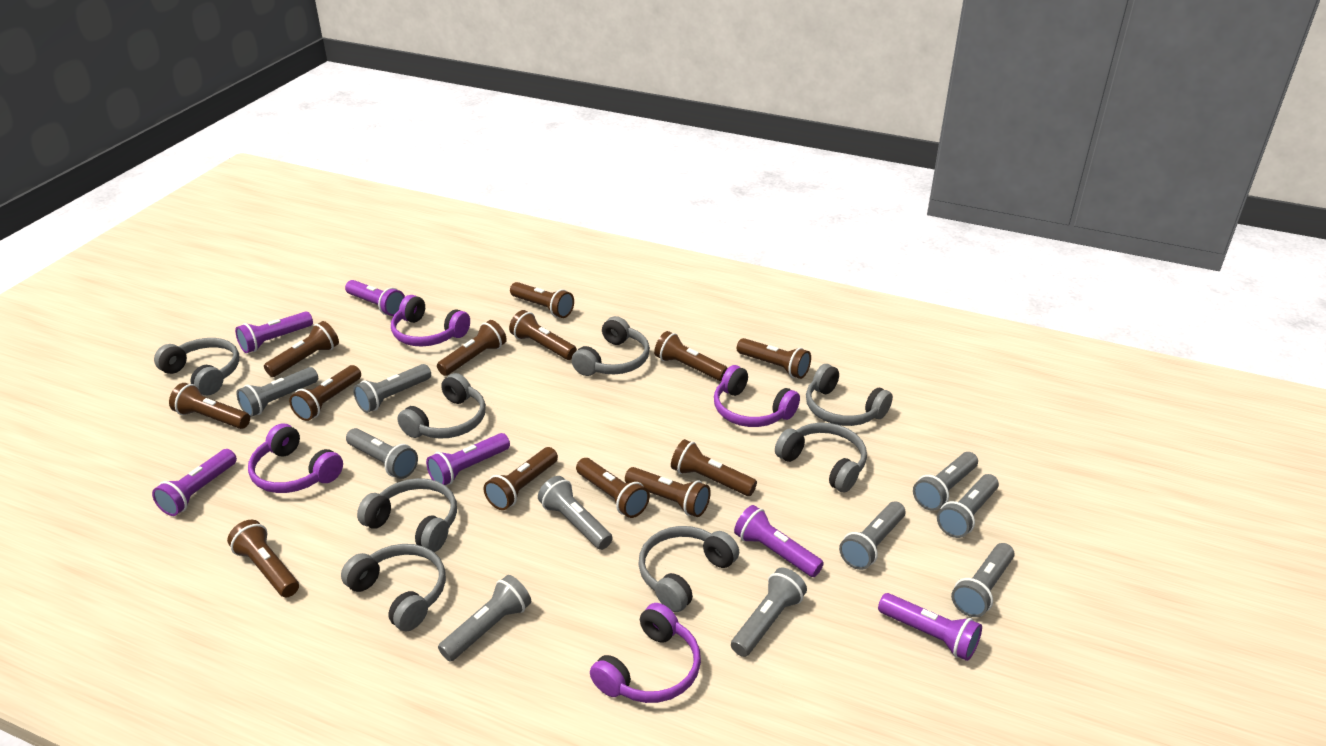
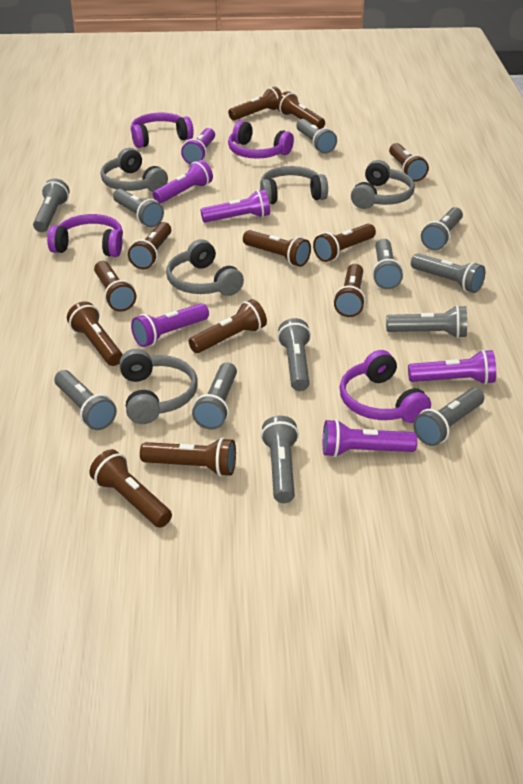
brown flashlight: [169,383,250,429] [227,520,299,597] [264,321,339,377] [289,365,361,421] [437,320,507,376] [484,447,558,510] [509,310,577,360] [510,282,574,318] [576,458,650,518] [625,467,711,517] [654,331,728,381] [671,439,757,496] [737,338,811,379] = 13 -> [67,301,123,366] [89,449,172,528] [94,261,136,312] [128,222,171,269] [140,437,236,477] [189,299,267,353] [228,87,282,120] [243,230,311,267] [276,91,325,129] [313,224,376,262] [333,264,366,317] [389,143,429,181] = 12
grey flashlight: [236,367,318,417] [346,428,418,479] [353,364,431,413] [438,575,531,661] [538,476,613,550] [731,567,807,657] [839,501,906,570] [913,452,978,511] [937,474,999,538] [951,543,1015,617] = 10 -> [33,179,70,232] [54,370,117,430] [113,189,164,227] [192,362,237,429] [261,416,299,503] [277,318,311,391] [296,119,337,154] [372,239,403,289] [386,305,467,338] [411,253,485,293] [413,388,484,446] [421,207,463,250] = 12
grey headphones: [154,338,239,395] [341,544,446,631] [357,478,457,552] [397,373,486,439] [572,316,650,376] [638,526,739,612] [775,423,867,492] [806,364,893,426] = 8 -> [101,148,168,192] [120,349,198,424] [166,239,244,296] [260,166,328,204] [351,160,415,209] = 5

